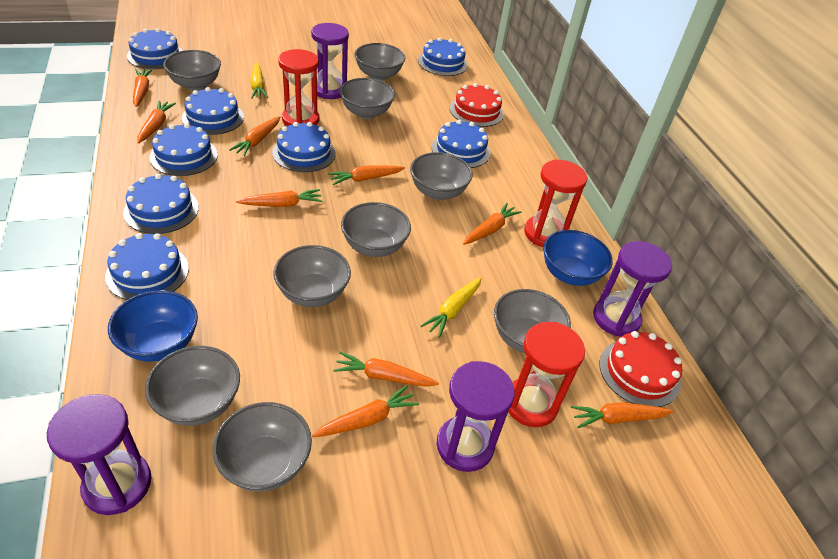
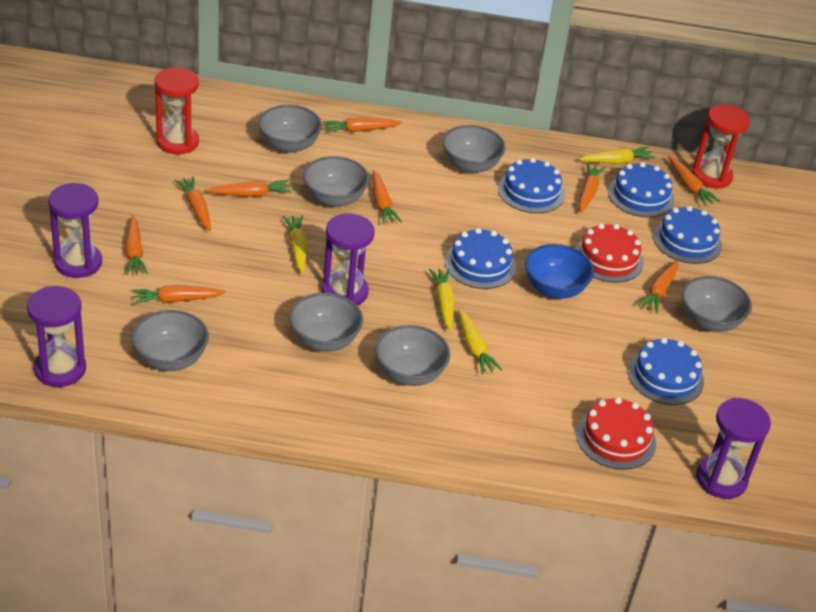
blue bowl: [108,290,198,362] [543,230,613,286] = 2 -> [525,244,594,299] = 1
blue cake: [105,233,189,300] [123,174,199,234] [127,28,183,69] [150,123,218,176] [182,87,244,135] [272,122,336,172] [418,38,468,76] [432,120,491,168] = 8 -> [445,228,516,289] [498,158,565,213] [608,162,674,217] [628,337,704,405] [653,206,722,264] = 5
grey bowl: [145,346,240,426] [163,50,221,90] [213,402,312,492] [273,245,351,307] [340,78,395,119] [341,202,411,257] [354,43,405,81] [410,152,473,200] [494,289,571,353] = 9 -> [132,310,209,371] [258,105,322,153] [289,293,363,352] [303,156,369,207] [375,325,450,386] [442,125,506,174] [682,276,752,332] = 7
red hourglass: [278,49,319,126] [508,322,585,427] [524,159,587,247] = 3 -> [155,67,199,154] [692,104,750,189] = 2
yellow carrot: [250,63,268,99] [421,277,482,338] = 2 -> [283,215,307,274] [429,269,454,331] [458,309,502,375] [578,147,655,164] = 4

